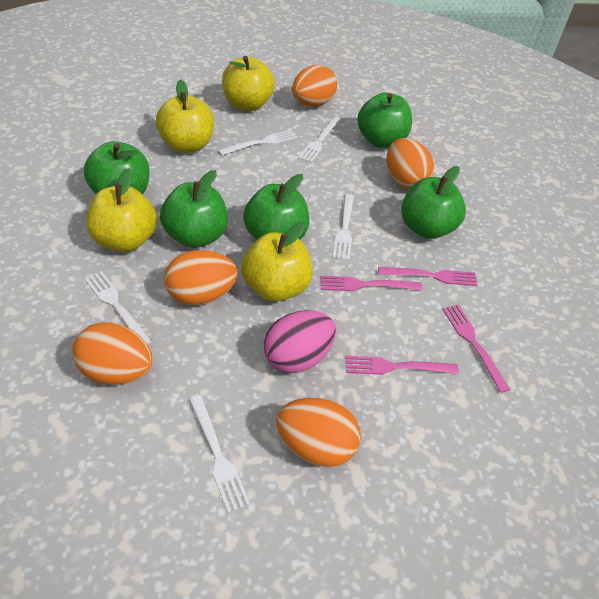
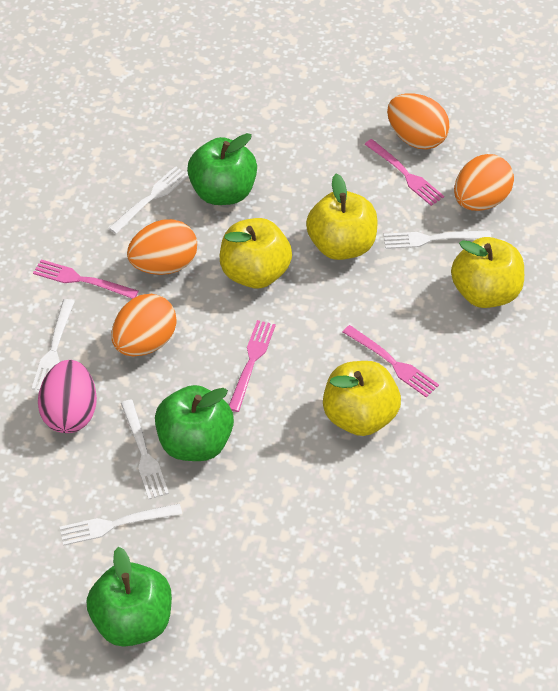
green apple: [84,141,149,194] [160,170,228,248] [243,174,309,240] [357,92,412,148] [401,166,466,239] = 5 -> [86,547,172,647] [155,385,234,461] [187,133,257,205] = 3
orange egg: [72,322,152,385] [164,250,237,305] [276,398,361,467] [292,65,337,106] [387,138,434,189] = 5 -> [112,294,177,356] [127,219,197,275] [387,93,450,149] [454,154,514,211] = 4

